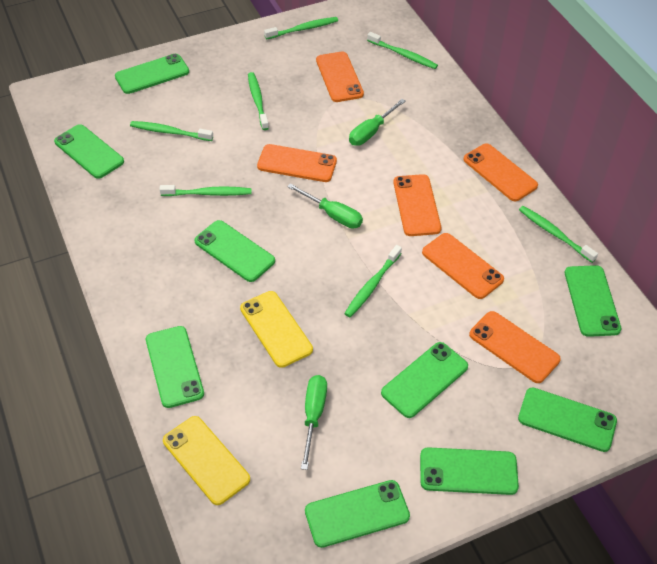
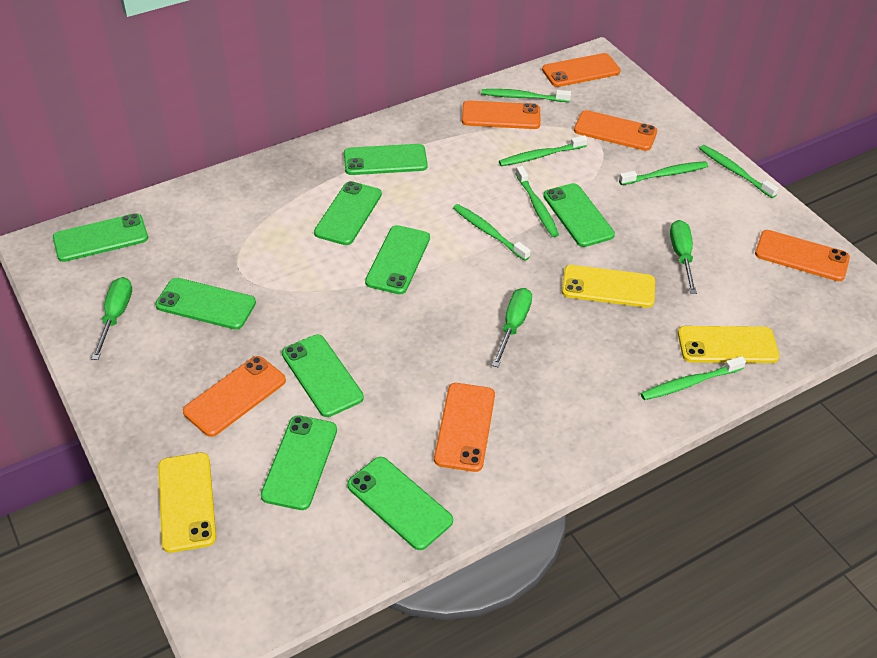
yellow phone: [163,416,250,505] [240,291,313,368] = 2 -> [158,453,216,553] [562,265,655,308] [678,326,780,363] = 3

